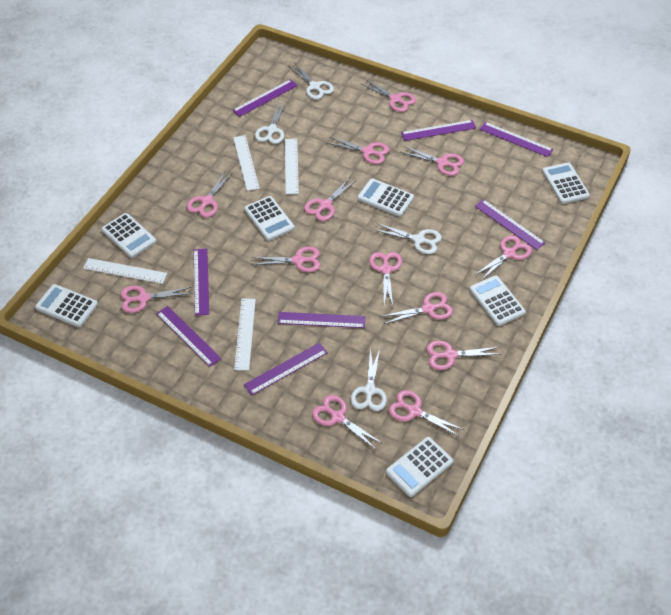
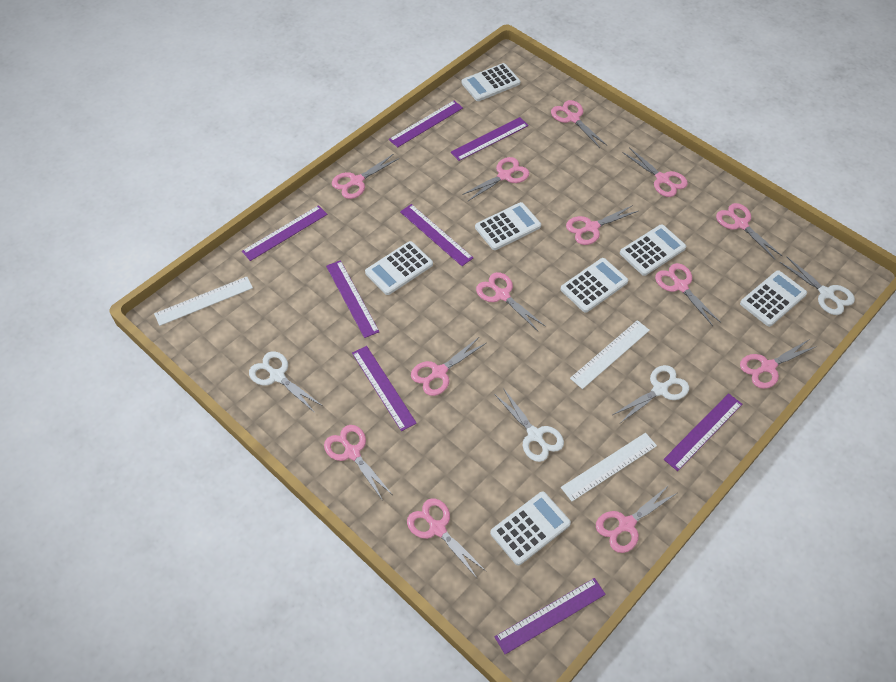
white ruler: [83,258,167,284] [233,135,260,191] [234,299,256,371] [285,139,299,194] = 4 -> [154,276,253,326] [561,433,657,501] [570,320,650,389] = 3

